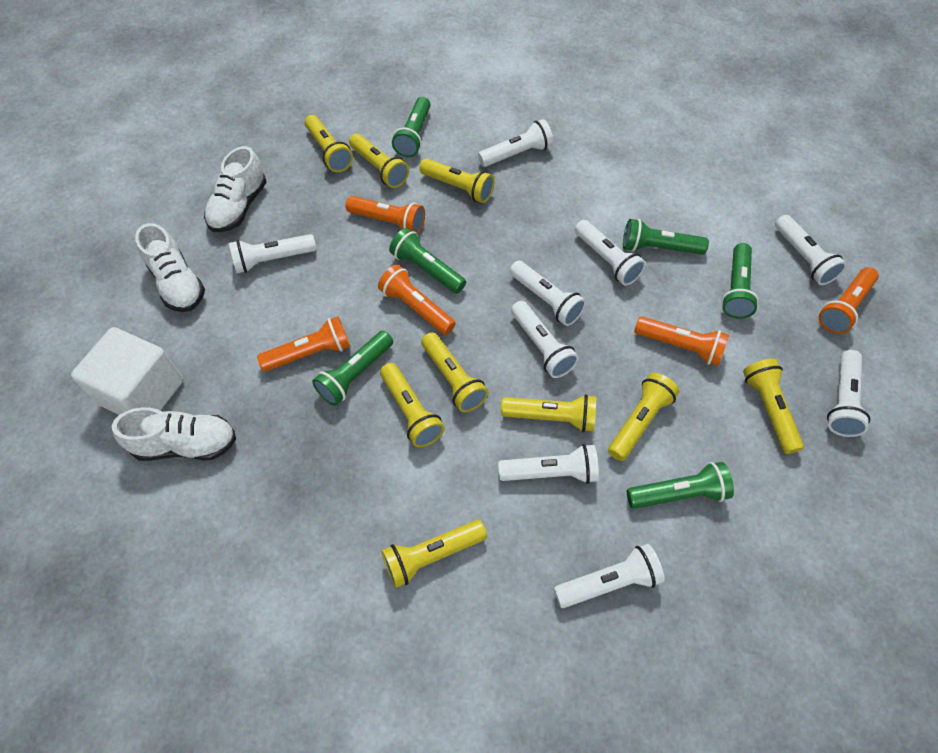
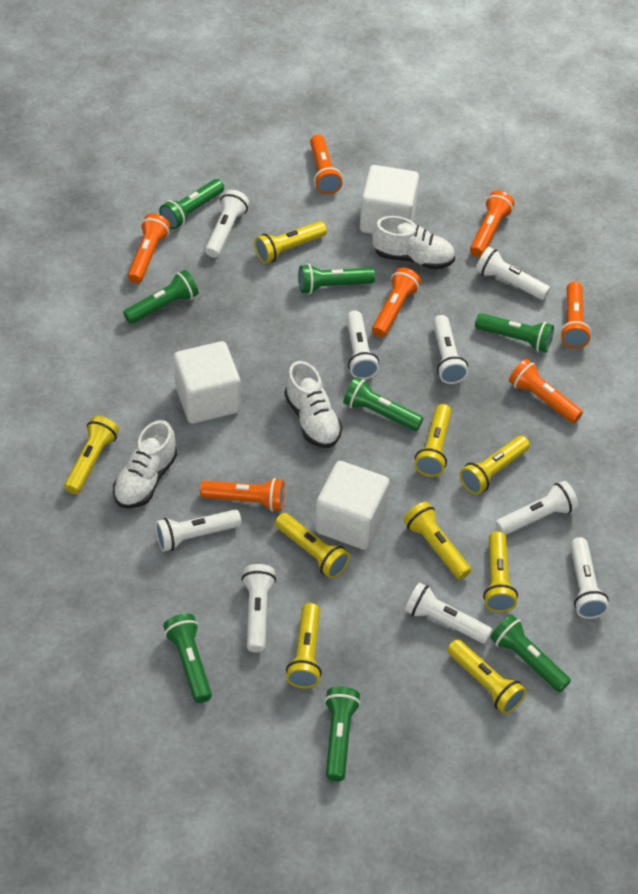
green flashlight: [312,331,393,406] [389,228,466,294] [392,97,431,157] [623,219,709,255] [627,462,734,509] [722,243,759,319] = 6 -> [123,270,199,324] [159,179,224,229] [163,613,212,703] [299,264,375,294] [324,687,361,781] [343,377,423,431] [475,313,554,353] [490,615,571,692] = 8
orange flashlight: [257,316,350,372] [345,196,425,235] [378,265,456,335] [634,316,729,366] [819,267,879,334] = 5 -> [127,214,170,284] [200,478,285,511] [310,135,343,194] [372,268,421,337] [470,191,515,257] [509,359,583,424] [560,282,591,348] = 7
white cube: [71,327,183,415] = 1 -> [173,341,241,423] [315,461,389,550] [360,165,419,234] = 3

